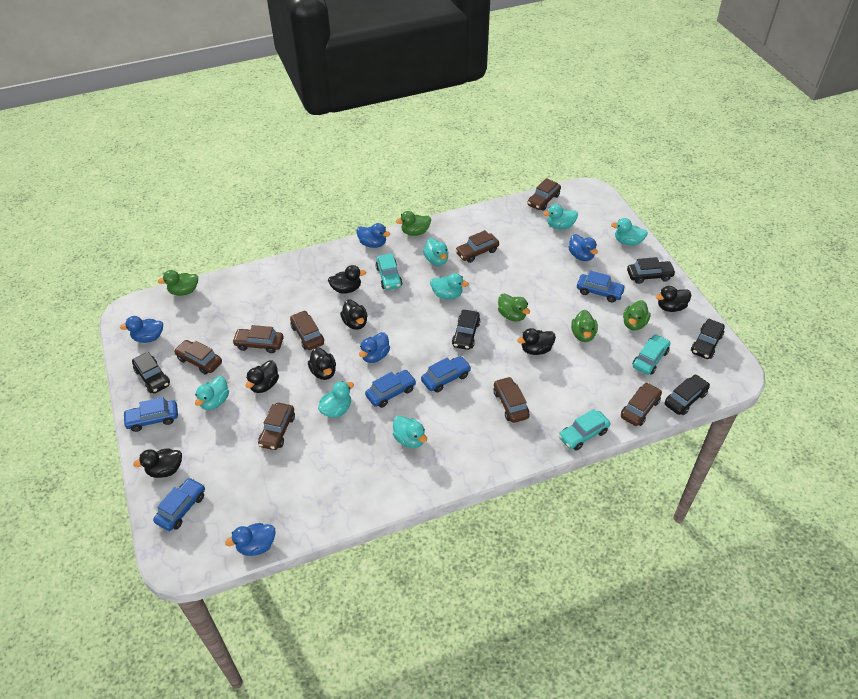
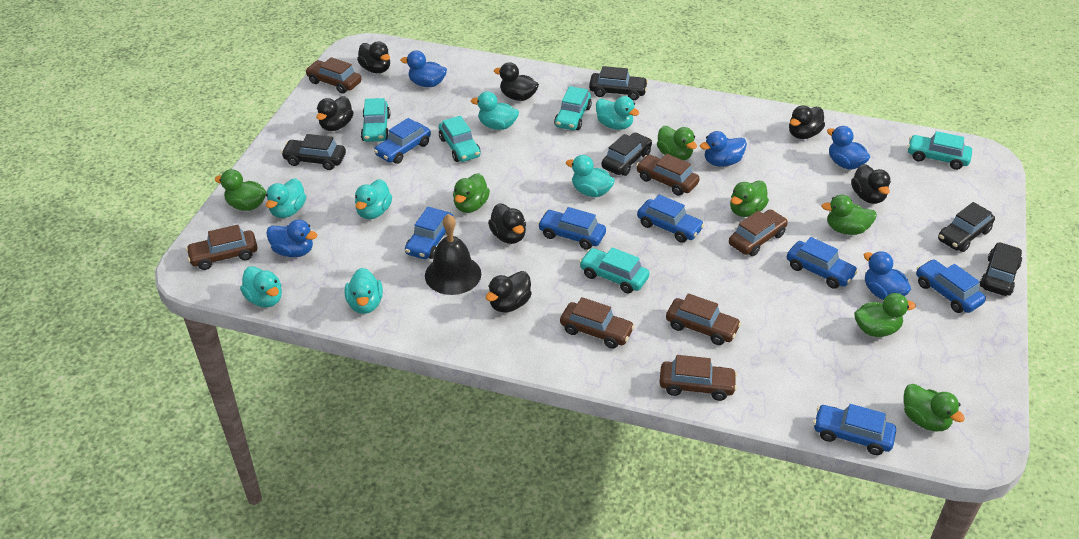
black bell: none = 0 -> [425,214,481,295] = 1
blue car: [123,397,178,432] [153,477,205,531] [365,370,416,408] [421,356,471,393] [577,271,626,302] = 5 -> [374,118,431,164] [405,207,454,259] [538,207,606,250] [637,195,704,243] [787,237,858,289] [813,404,896,455] [916,259,986,313] = 7
brown car: [174,340,222,375] [232,325,284,353] [258,403,295,450] [290,310,324,350] [455,230,499,263] [494,377,530,423] [527,178,561,211] [621,382,662,426] = 8 -> [186,225,257,270] [305,57,361,94] [560,297,635,349] [636,154,700,196] [659,355,737,401] [666,293,741,345] [729,210,788,256] = 7
green duck: [158,270,198,296] [396,211,431,236] [498,293,530,322] [571,310,598,342] [623,300,651,331] = 5 -> [215,169,266,211] [453,173,490,213] [657,126,697,160] [730,181,769,217] [822,195,877,235] [854,293,916,337] [904,384,965,431] = 7
turquoise car: [375,253,402,290] [558,409,610,450] [632,334,670,375] = 3 -> [361,98,391,142] [439,116,481,162] [554,86,592,130] [579,247,650,293] [907,131,972,170] = 5

